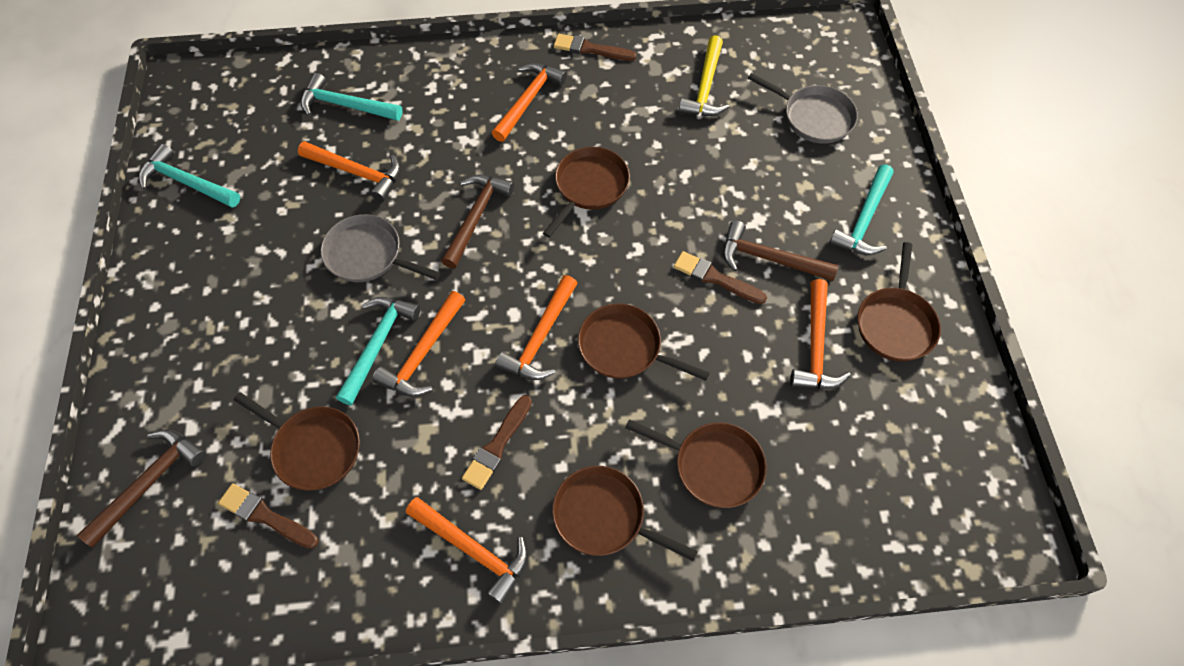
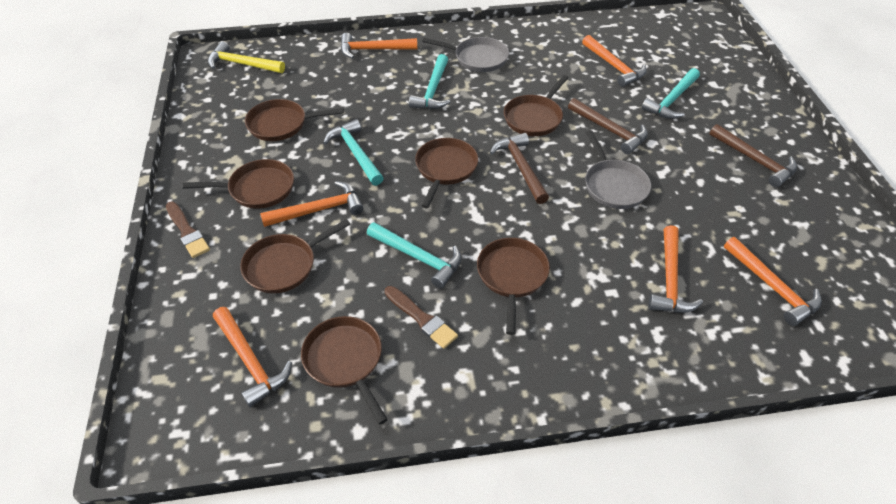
brown brush: [218,483,319,549] [462,395,532,490] [554,34,636,61] [674,251,767,304] = 4 -> [166,202,210,258] [385,286,458,349] = 2
brown pan: [234,392,360,491] [543,147,630,238] [552,466,698,561] [578,304,710,381] [625,419,767,508] [857,242,941,361] = 6 -> [182,159,294,209] [240,219,350,293] [245,99,344,141] [301,316,388,425] [415,138,478,208] [477,238,550,335] [504,75,569,136] = 7

